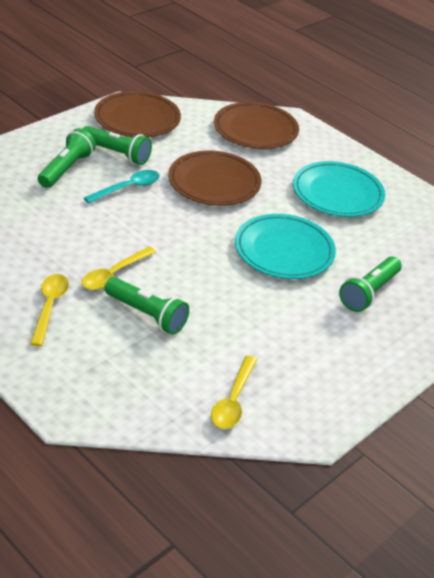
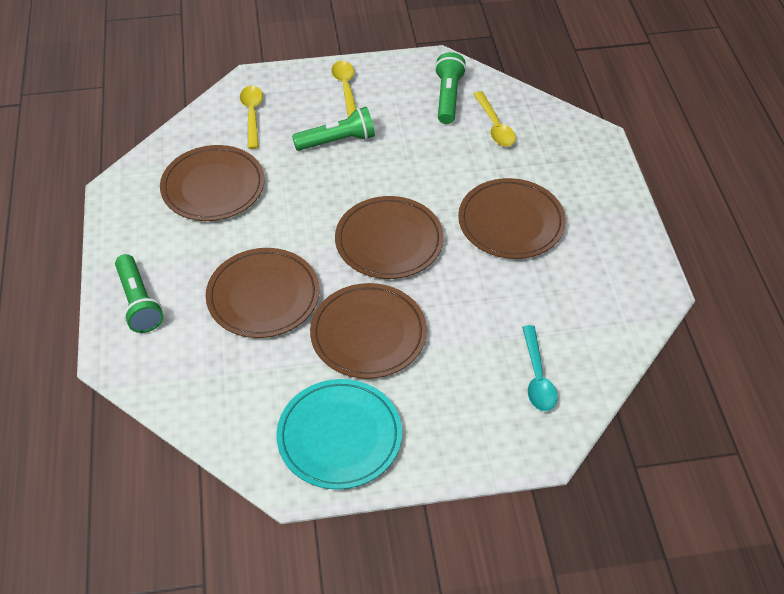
brown plate: [94,91,181,137] [168,151,261,206] [214,102,299,149] = 3 -> [160,145,265,221] [206,248,319,338] [310,283,427,379] [335,196,444,279] [458,178,566,259] = 5
green flashlight: [38,128,96,188] [83,126,152,165] [105,277,189,335] [339,257,402,312] = 4 -> [115,254,163,333] [292,107,375,151] [435,52,466,124] = 3
turquoise plate: [235,214,336,279] [293,161,385,217] = 2 -> [276,379,402,489] = 1

